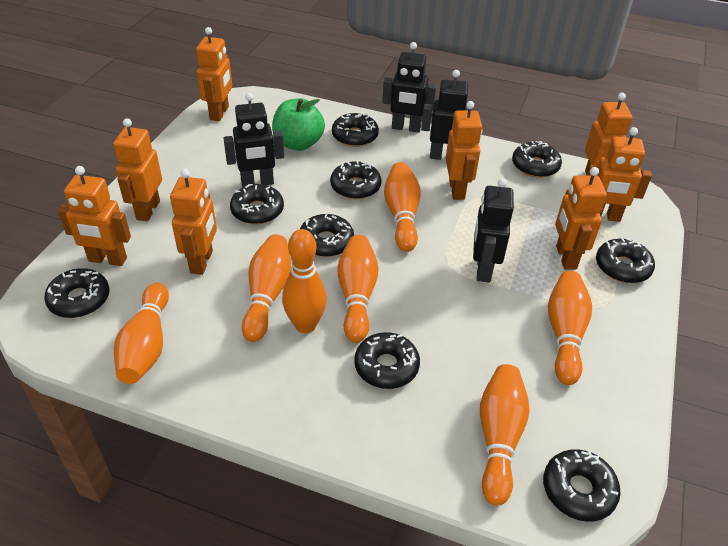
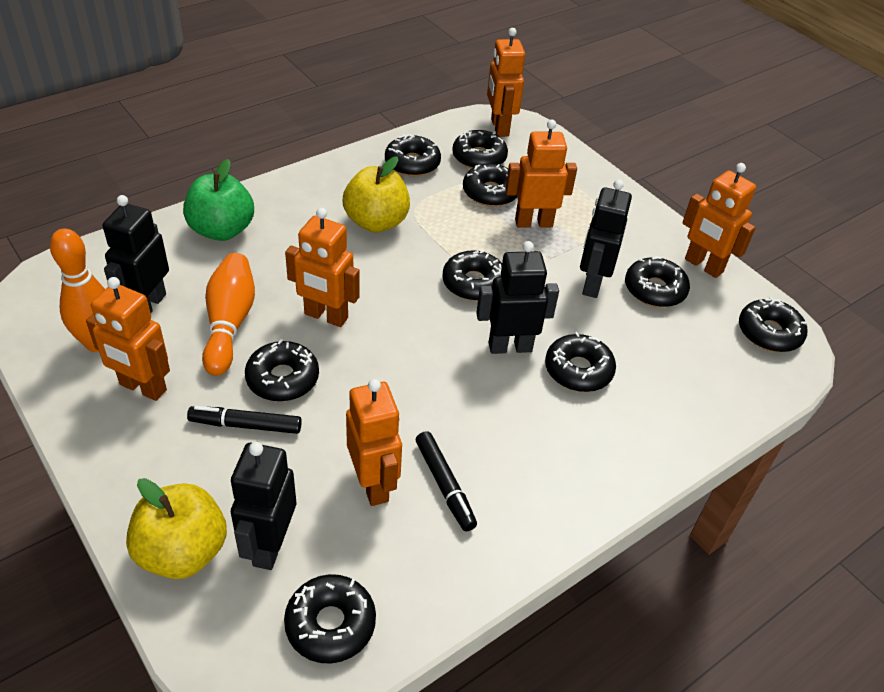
black marker: none = 0 -> [187,406,302,434] [416,431,477,531] = 2
orange bowling pin: [114,283,169,384] [242,234,291,342] [282,229,327,333] [337,235,379,343] [384,162,421,252] [480,364,530,505] [548,271,592,385] = 7 -> [50,228,105,352] [202,253,255,376] = 2
orange robot: [58,166,131,266] [113,118,162,221] [170,169,217,275] [196,27,232,121] [446,101,482,200] [555,167,607,270] [585,93,632,175] [587,127,652,222] = 8 -> [86,277,170,401] [285,208,360,327] [346,379,402,506] [487,28,525,137] [505,119,577,228] [682,163,756,278] = 6
yellow apple: none = 0 -> [126,478,227,579] [343,156,410,232] = 2

